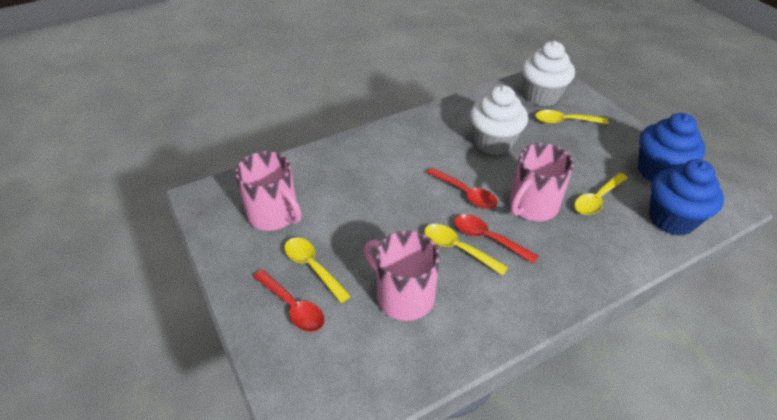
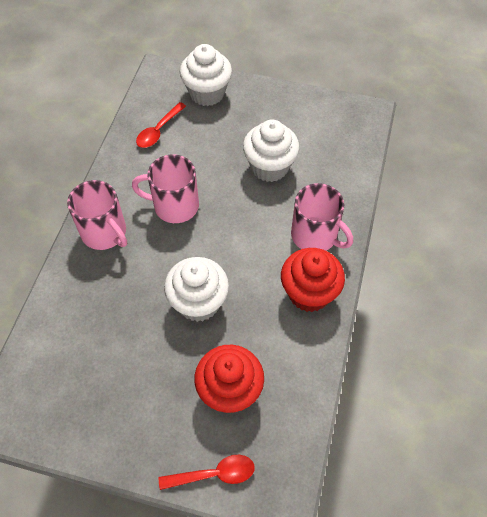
blue cupcake: [638,113,705,182] [649,159,724,236] = 2 -> none = 0
red cupcake: none = 0 -> [194,345,264,413] [281,248,345,312] = 2
red spoon: [253,270,325,332] [427,167,498,209] [454,214,538,264] = 3 -> [136,102,186,148] [159,455,255,490] = 2
white cupcake: [470,85,528,155] [522,41,575,106] = 2 -> [164,257,229,322] [180,44,232,106] [243,120,300,182] = 3
yellow spoon: [284,237,351,303] [424,224,508,276] [535,110,608,124] [574,173,628,215] = 4 -> none = 0

